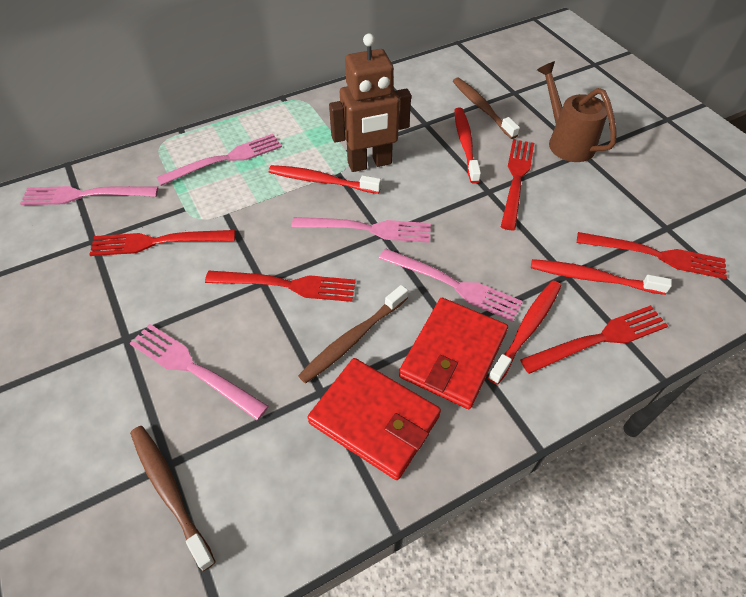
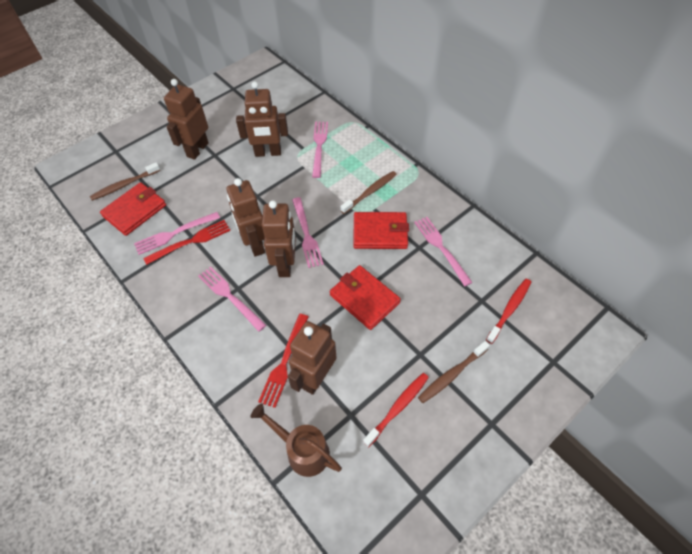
brown robot: [329,34,411,172] = 1 -> [164,79,209,160] [226,178,265,257] [236,81,288,157] [262,200,296,277] [288,321,336,395] = 5
red fork: [89,230,235,256] [205,271,356,302] [501,139,534,230] [520,305,668,374] [577,232,727,279] = 5 -> [143,220,230,265] [258,314,309,408] = 2
red toothbrush: [268,165,381,194] [455,107,481,184] [488,281,561,385] [531,259,672,295] = 4 -> [363,373,429,447] [486,279,531,344] = 2
red wallet: [307,358,441,480] [399,298,508,409] = 2 -> [100,182,166,236] [330,265,401,330] [353,212,409,249] = 3

